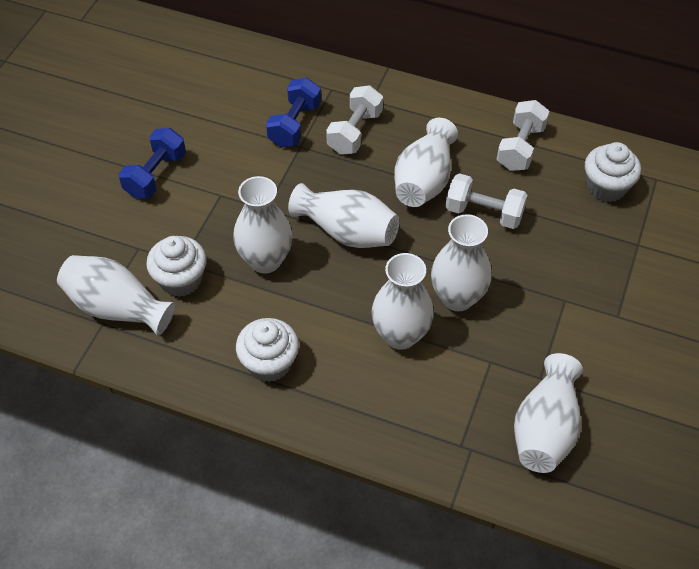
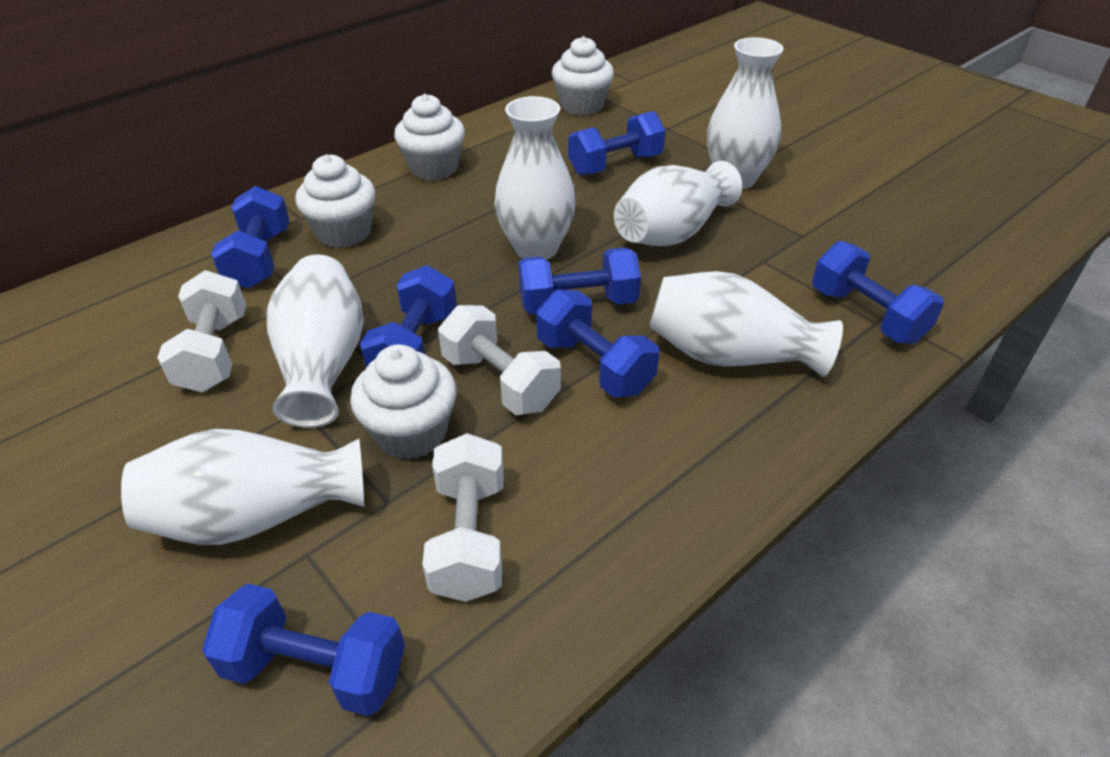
blue dumbbell: [119,128,186,199] [266,78,321,147] = 2 -> [202,584,405,716] [211,186,290,288] [360,265,457,368] [518,247,641,314] [536,289,659,398] [568,111,666,175] [812,241,944,344] = 7
white cupcake: [146,236,206,297] [236,318,299,382] [585,142,641,202] = 3 -> [295,154,376,248] [350,344,456,460] [394,94,465,180] [552,36,614,115] = 4
white vase: [57,255,176,336] [233,176,292,274] [288,183,399,248] [371,253,434,350] [394,118,458,207] [431,214,492,311] [514,353,583,473] = 7 -> [121,429,364,545] [266,254,364,428] [494,96,576,260] [614,161,742,246] [650,271,843,377] [707,37,784,189] = 6

